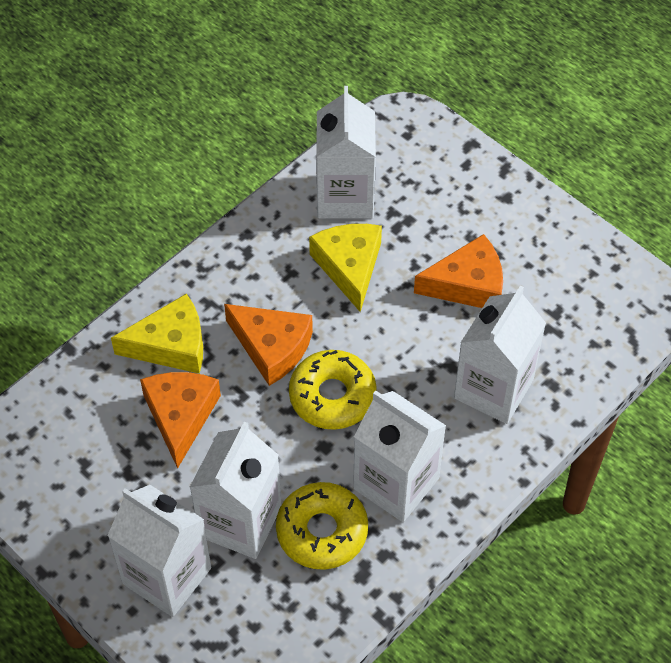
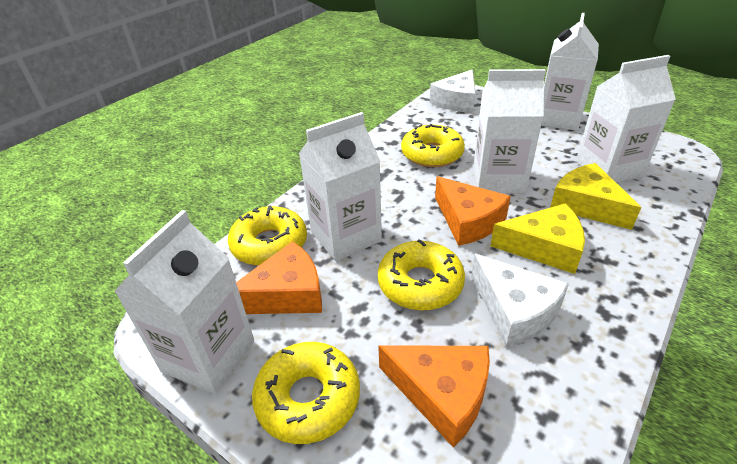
white cheese: none = 0 -> [430,70,476,113] [471,254,569,347] = 2
yellow donut: [276,482,368,570] [289,350,377,430] = 2 -> [228,206,307,266] [252,342,360,444] [378,239,465,311] [401,124,465,167] = 4

